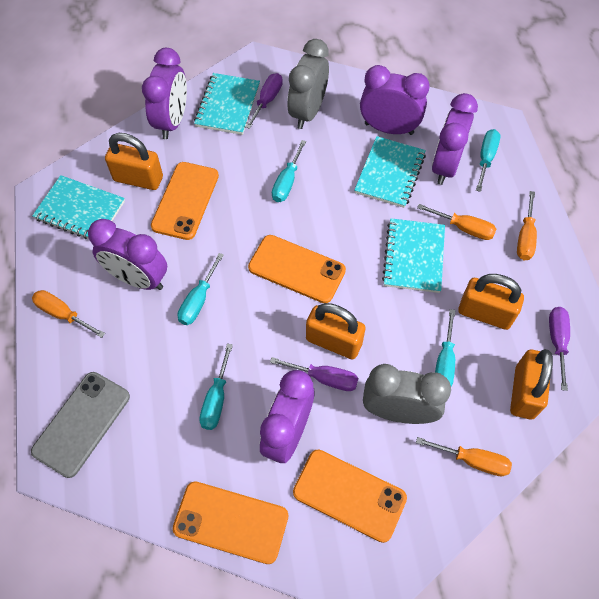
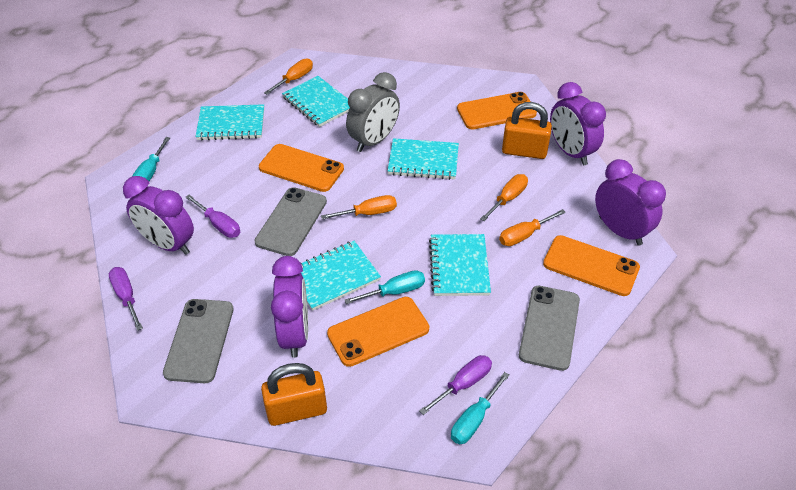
grey clock: [287,39,329,129] [363,364,451,424] = 2 -> [346,72,400,152] = 1
grey phone: [31,372,130,478] = 1 -> [163,299,234,383] [254,187,327,256] [519,286,580,371] = 3
orange padlock: [105,133,163,190] [306,303,366,359] [458,274,524,330] [510,349,553,419] = 4 -> [261,363,327,426] [502,102,552,159] = 2
purple clock: [88,219,167,290] [142,48,187,139] [260,370,314,463] [360,65,430,135] [432,93,478,185] = 5 -> [123,176,194,255] [271,256,308,358] [550,82,606,165] [595,159,666,246] = 4
turquoise notebook: [32,175,125,239] [194,73,260,135] [354,136,426,208] [382,218,445,293] = 4 -> [196,104,264,140] [282,76,350,127] [300,241,381,311] [388,138,459,180] [429,234,491,296] = 5
turquoise screwdriver: [178,253,224,325] [199,344,233,430] [272,140,306,202] [435,309,455,386] [476,129,500,192] = 5 -> [132,137,170,181] [345,270,425,304] [451,372,510,444] = 3

